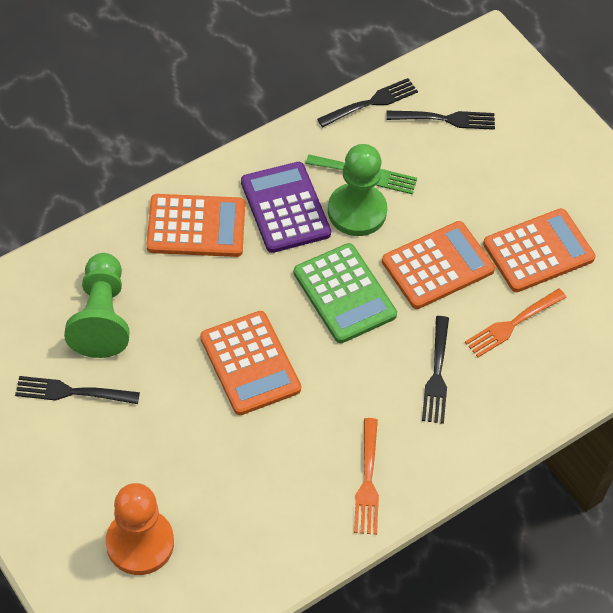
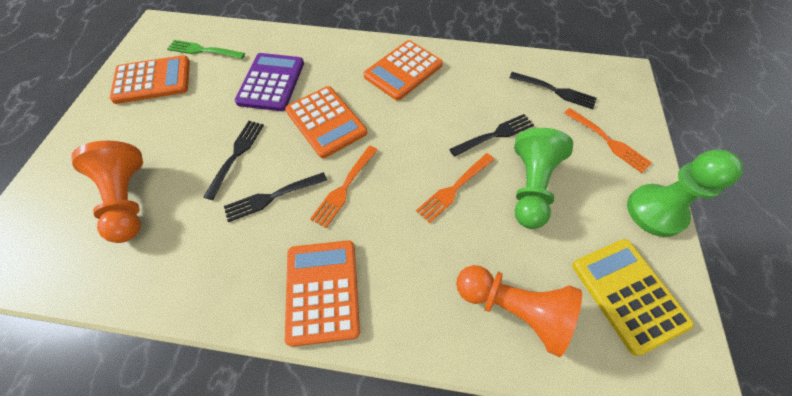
green calculator: [293,243,397,343] = 1 -> none = 0
orange fork: [354,418,379,535] [465,288,567,357] = 2 -> [310,146,378,228] [416,153,494,223] [564,108,652,173] = 3
orange pawn: [106,483,174,575] = 1 -> [71,141,143,243] [456,265,582,357] = 2
yellow calculator: none = 0 -> [572,239,694,356] = 1

